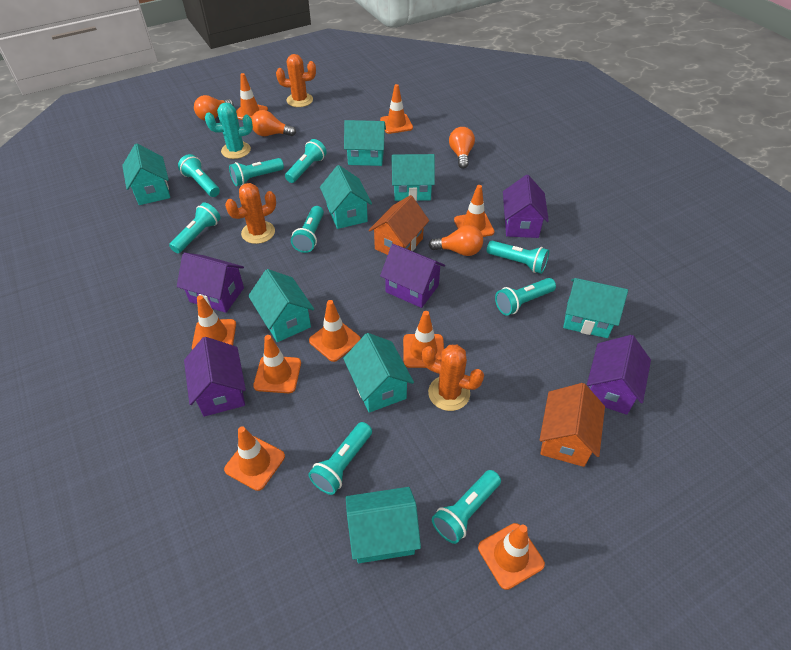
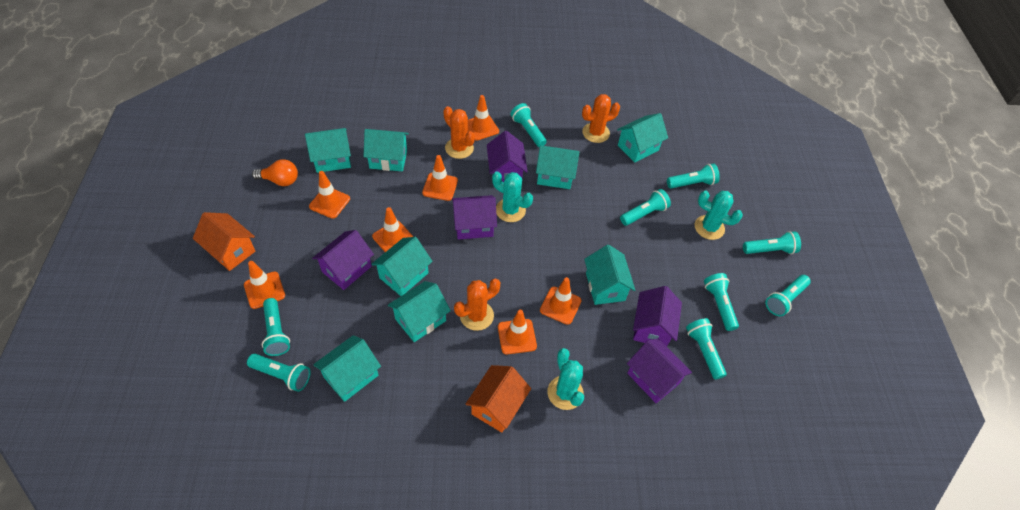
orange light bulb: [194,95,233,121] [251,110,296,136] [429,225,483,256] [449,127,475,169] = 4 -> [252,159,298,186] = 1
orange traffic cone: [192,295,236,350] [224,426,285,491] [236,73,268,120] [253,335,301,393] [309,300,361,362] [380,84,413,134] [403,311,444,368] [454,185,495,237] [478,523,545,590] = 9 -> [244,261,285,309] [309,171,350,219] [372,207,414,252] [422,155,458,201] [468,95,499,141] [498,310,537,354] [540,277,582,325] = 7
turquoise cactus: [205,103,253,159] = 1 -> [492,171,533,222] [547,348,584,410] [695,190,743,240] = 3

